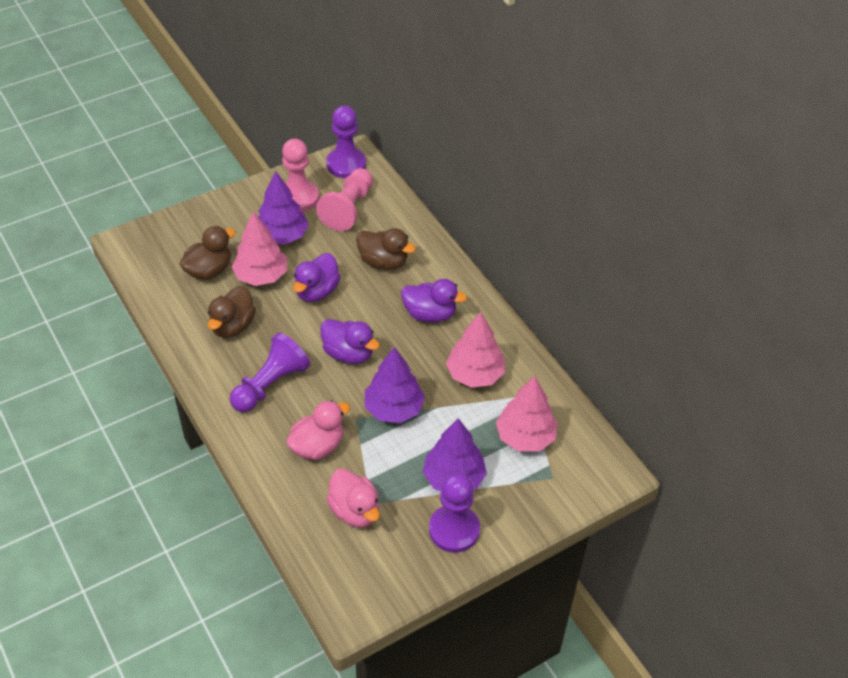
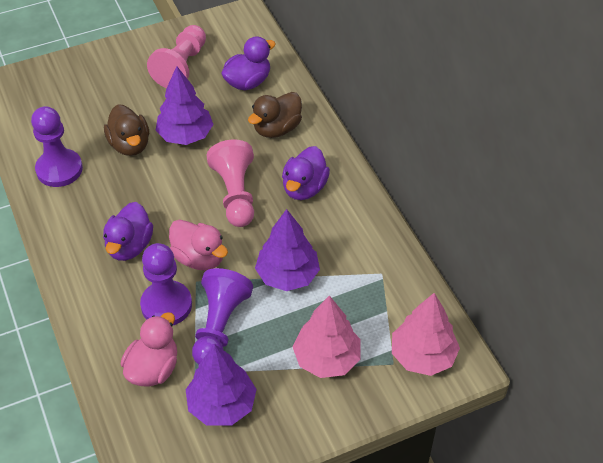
brown duck: [180,226,235,280] [208,286,256,338] [356,228,416,270] = 3 -> [104,104,149,156] [248,92,302,138] = 2
pink tree: [231,211,287,286] [446,312,505,388] [496,376,558,451] = 3 -> [293,295,360,378] [392,293,460,376] = 2

